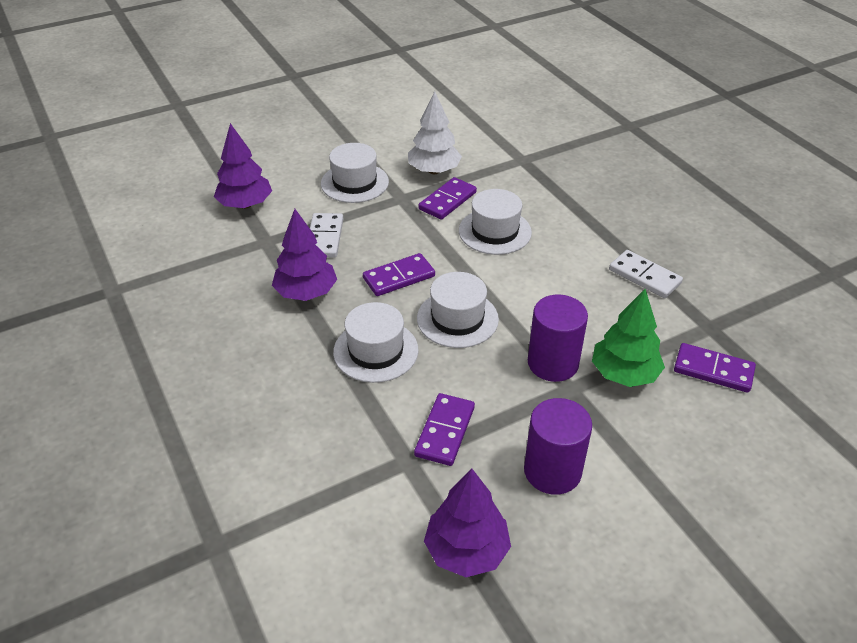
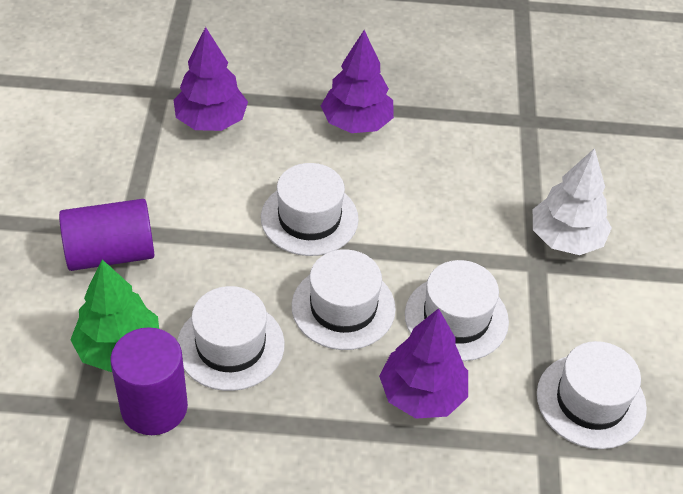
purple domino: [363,253,435,296] [414,393,475,466] [419,177,477,220] [674,343,756,393] = 4 -> none = 0
white domino: [310,213,343,257] [609,250,683,298] = 2 -> none = 0
white hat: [321,143,389,203] [333,302,419,383] [417,272,499,348] [459,189,532,255] = 4 -> [177,286,285,391] [261,163,359,256] [292,249,396,350] [405,260,509,361] [537,341,647,449] = 5

